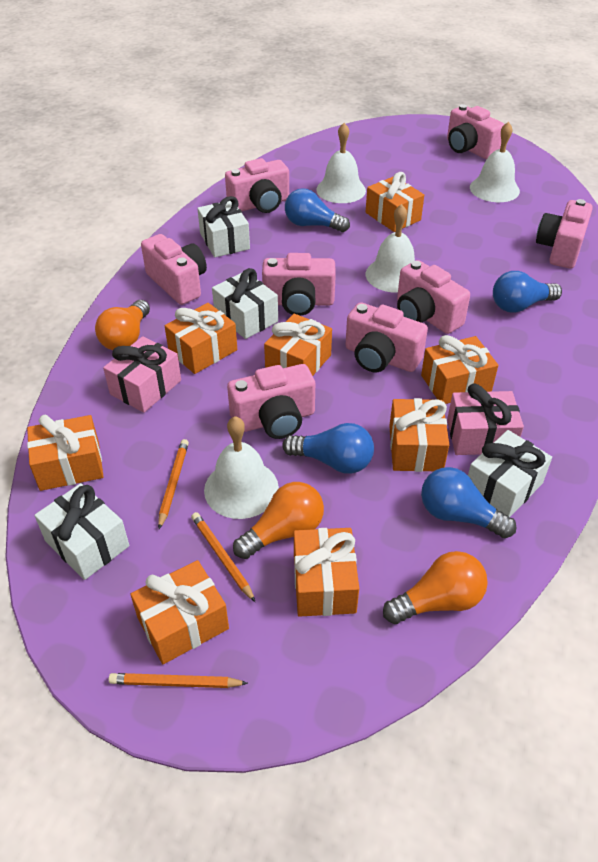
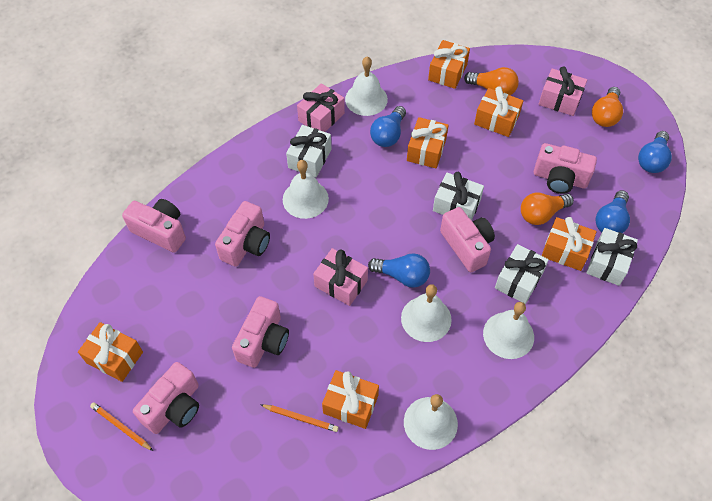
orange gift: [27,415,104,491] [130,560,229,664] [165,303,237,374] [264,314,332,376] [294,528,359,617] [366,172,424,232] [389,398,449,472] [421,335,498,404] = 8 -> [78,322,143,382] [322,370,379,429] [407,117,448,168] [428,40,470,89] [474,86,523,137] [542,217,596,271] = 6
orange pencil: [109,673,248,688] [158,439,189,529] [191,512,255,602] = 3 -> [90,402,153,451] [260,404,339,432] = 2
pink camera: [141,234,207,305] [225,158,289,213] [227,364,315,439] [262,253,336,316] [345,302,428,372] [397,260,470,334] [447,104,505,159] [536,199,593,269] = 8 -> [122,199,186,253] [133,362,199,434] [215,201,270,267] [232,296,289,368] [440,207,495,272] [534,143,597,194] = 6
pink gift: [103,336,181,413] [447,384,524,455] = 2 -> [297,83,345,132] [313,248,368,306] [539,66,587,116] = 3
white bell: [204,416,279,519] [316,123,366,203] [366,204,415,293] [470,122,520,202] = 4 -> [283,160,329,219] [345,57,388,116] [401,284,452,342] [404,394,458,450] [483,302,534,359] = 5

